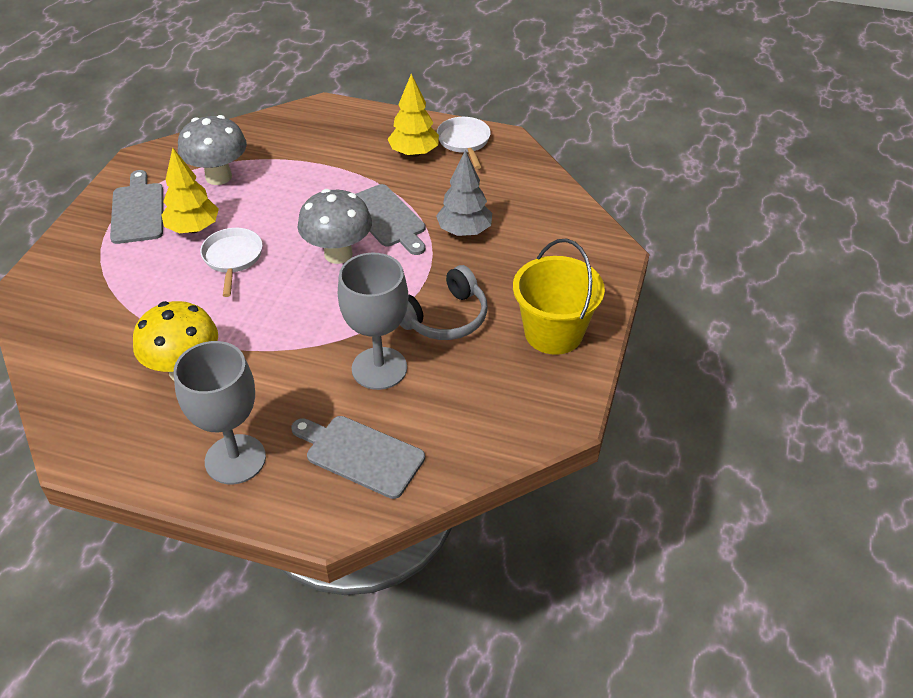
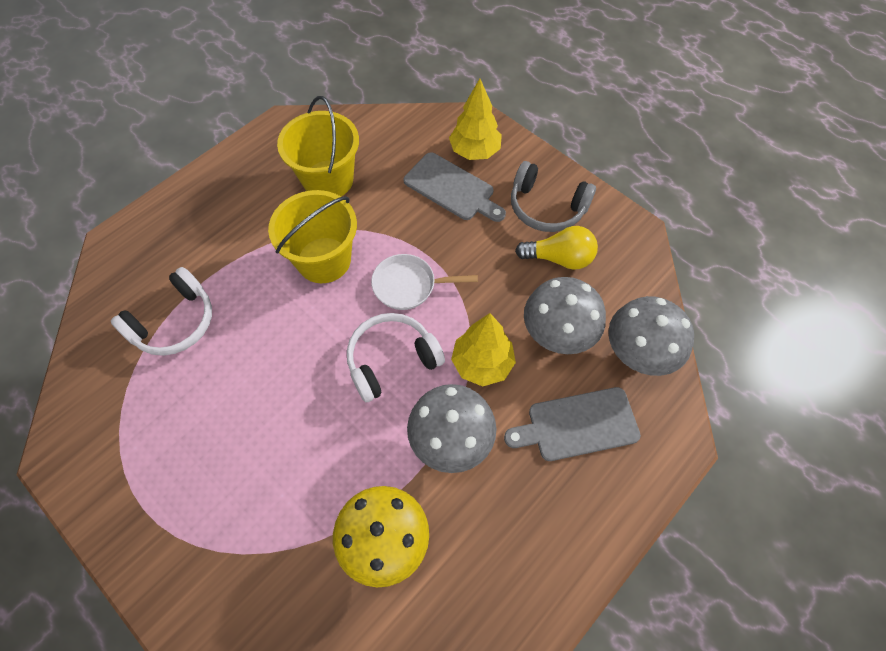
grey cutting board: [110,170,163,244] [291,416,425,499] [356,184,425,255] = 3 -> [404,152,506,222] [504,387,641,461] = 2
grey goblet: [174,341,266,484] [338,253,408,390] = 2 -> none = 0
grey mushroom: [178,115,247,185] [297,189,372,264] = 2 -> [407,384,496,473] [524,277,606,354] [608,296,694,376] = 3
grey tree: [436,150,492,236] = 1 -> none = 0
white headphones: none = 0 -> [111,267,212,356] [347,313,445,402] = 2
white pan: [200,228,263,297] [437,117,491,169] = 2 -> [371,254,478,310] = 1
yellow bucket: [513,239,605,355] = 1 -> [268,190,357,283] [277,96,359,196] = 2
yellow light bulb: none = 0 -> [515,226,598,270] = 1

